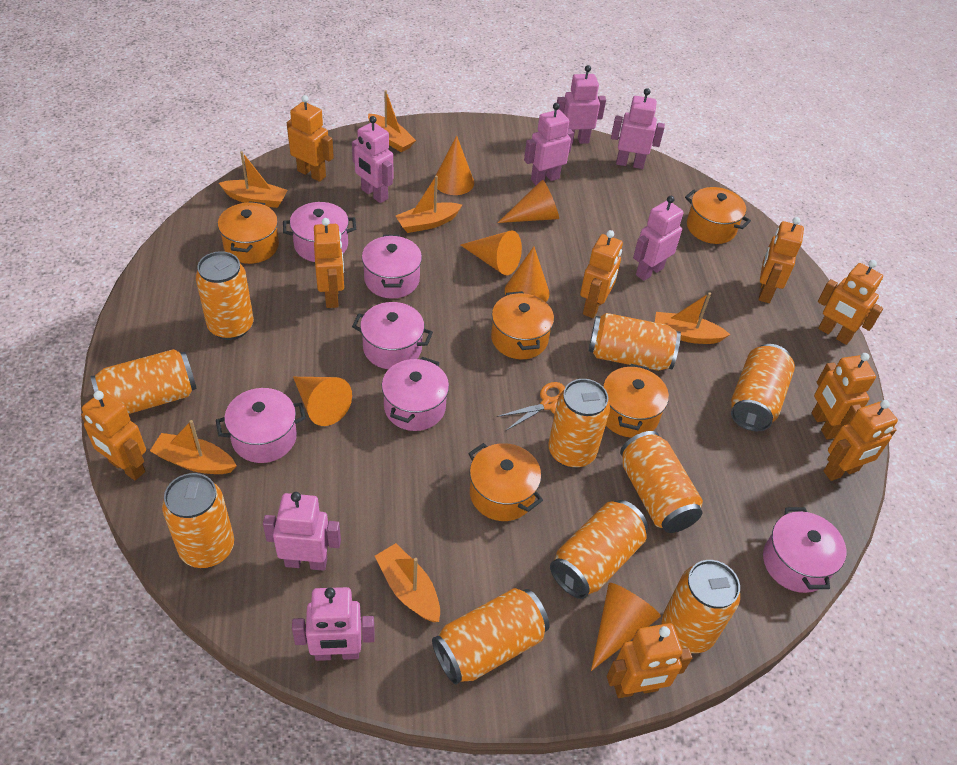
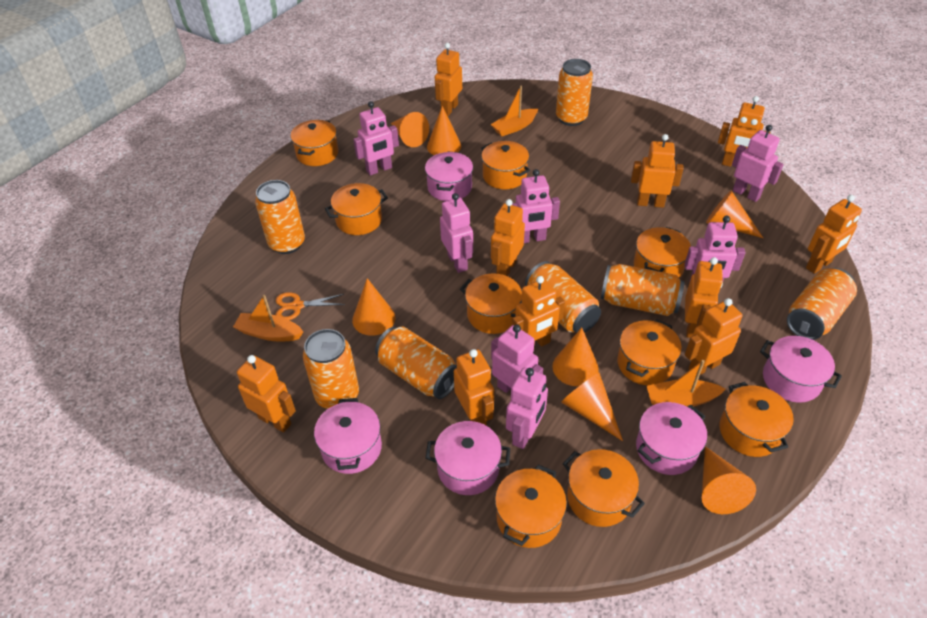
orange boat: [150,420,237,474] [219,151,288,208] [368,90,416,152] [375,543,440,622] [396,175,462,233] [655,292,730,344] = 6 -> [233,295,303,341] [491,86,538,136] [647,360,725,407] = 3
orange can: [91,349,197,414] [162,473,234,568] [196,251,254,340] [432,588,549,685] [548,379,610,468] [550,500,648,599] [589,313,681,371] [620,431,703,533] [662,560,740,653] [731,344,795,431] = 10 -> [255,180,305,254] [303,329,359,409] [375,327,457,399] [525,261,601,333] [556,59,593,126] [601,264,685,316] [787,268,857,340] = 7
orange cone: [293,377,352,426] [434,135,474,195] [461,230,522,275] [498,179,559,223] [505,247,550,302] [591,583,661,671] = 6 -> [352,278,395,336] [391,112,429,147] [427,106,461,155] [552,327,599,386] [561,373,623,441] [702,446,756,514] [706,191,763,238] = 7
orange pot: [218,201,279,264] [468,443,543,521] [491,291,554,359] [603,364,669,438] [685,187,751,244] = 5 -> [290,120,339,166] [325,183,388,235] [460,273,522,334] [481,141,530,189] [495,464,567,548] [563,449,645,527] [617,319,682,385] [634,227,691,278] [719,382,794,457] = 9
orange robot: [81,391,146,480] [287,95,334,182] [314,218,344,308] [580,230,623,318] [607,623,692,698] [759,217,804,303] [812,353,876,439] [818,260,883,345] [823,400,898,481] = 9 -> [237,355,296,432] [435,43,462,116] [454,349,494,426] [491,199,525,276] [512,276,565,347] [631,134,684,208] [685,257,723,338] [685,298,743,375] [718,96,770,167] [806,195,862,274] = 10
pink pot: [216,388,306,463] [283,202,356,262] [352,302,433,369] [362,235,422,299] [382,357,449,431] [763,507,846,593] = 6 -> [314,398,382,474] [425,152,473,201] [425,421,510,495] [636,402,707,475] [760,336,842,403] = 5

